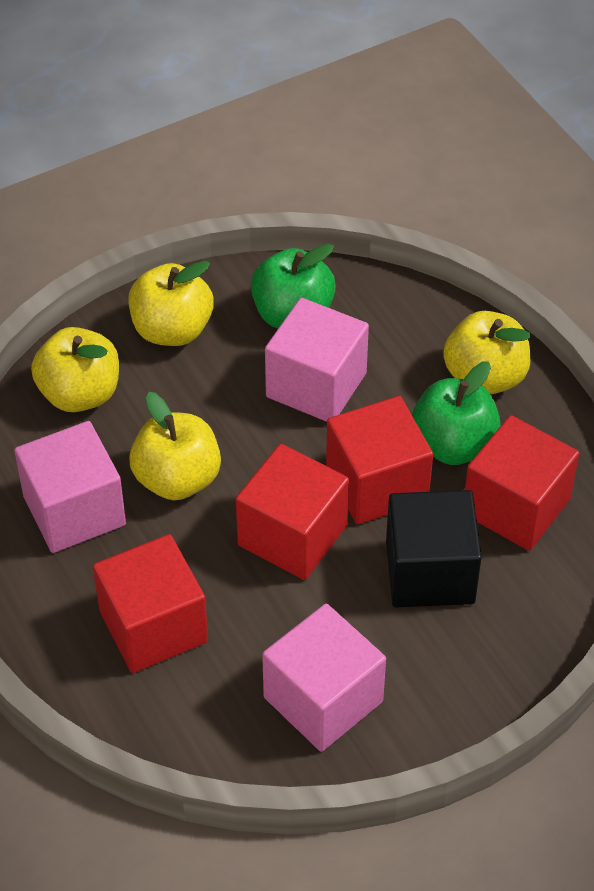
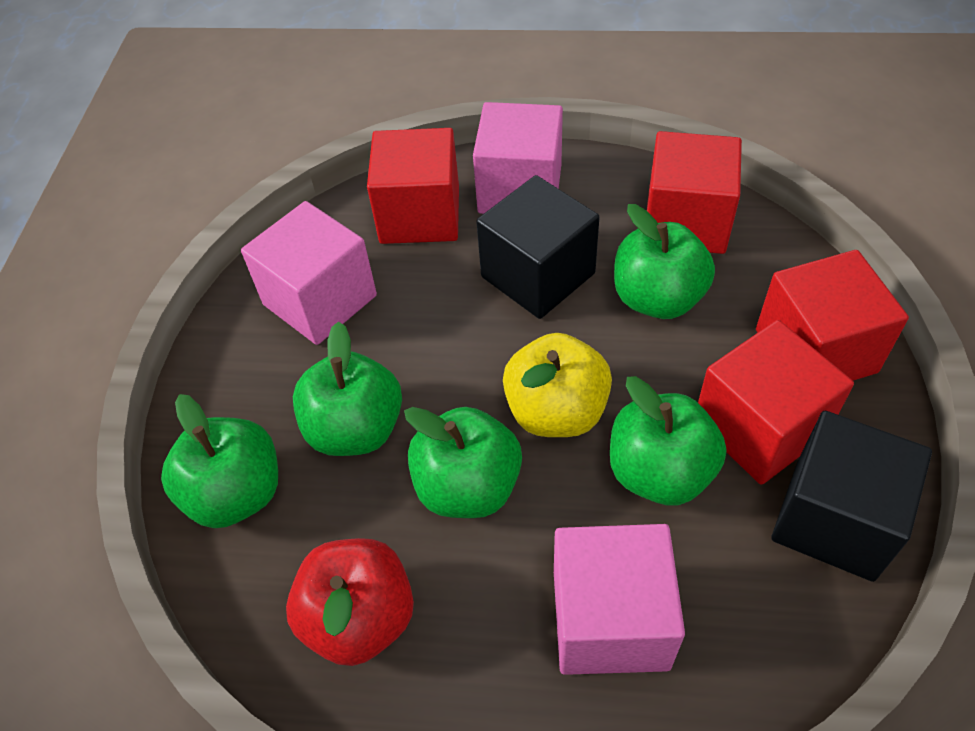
black cube: [386,490,482,607] = 1 -> [476,175,600,319] [772,411,932,582] = 2
green apple: [251,244,336,328] [412,361,501,465] = 2 -> [161,394,278,528] [293,322,402,456] [404,407,522,518] [610,376,726,505] [614,204,715,319] = 5
red apple: none = 0 -> [286,538,414,666] = 1
yellow apple: [31,327,119,412] [128,261,214,346] [129,392,221,500] [443,311,531,394] = 4 -> [503,333,612,437] = 1

